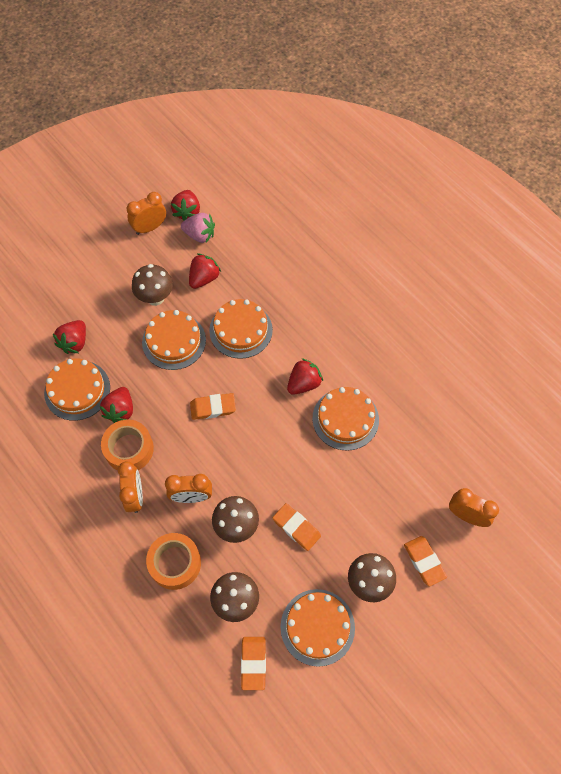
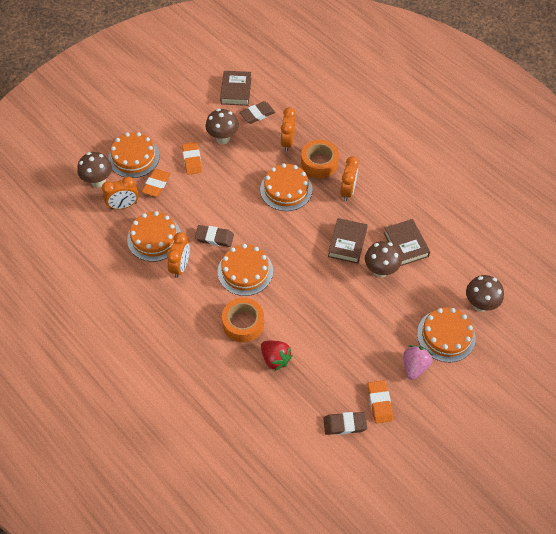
brown book: none = 0 -> [220,71,251,106] [328,218,368,264] [384,219,430,266] = 3
brown eraser: none = 0 -> [195,225,234,247] [240,101,275,124] [323,412,367,435] = 3
orange eraser: [190,393,236,420] [241,637,266,690] [273,503,321,551] [404,536,447,586] = 4 -> [142,169,171,197] [182,142,202,175] [368,380,393,423] = 3
red strawberry: [53,320,86,354] [100,387,133,423] [171,190,200,221] [189,253,221,289] [287,358,323,395] = 5 -> [261,341,293,371] = 1

